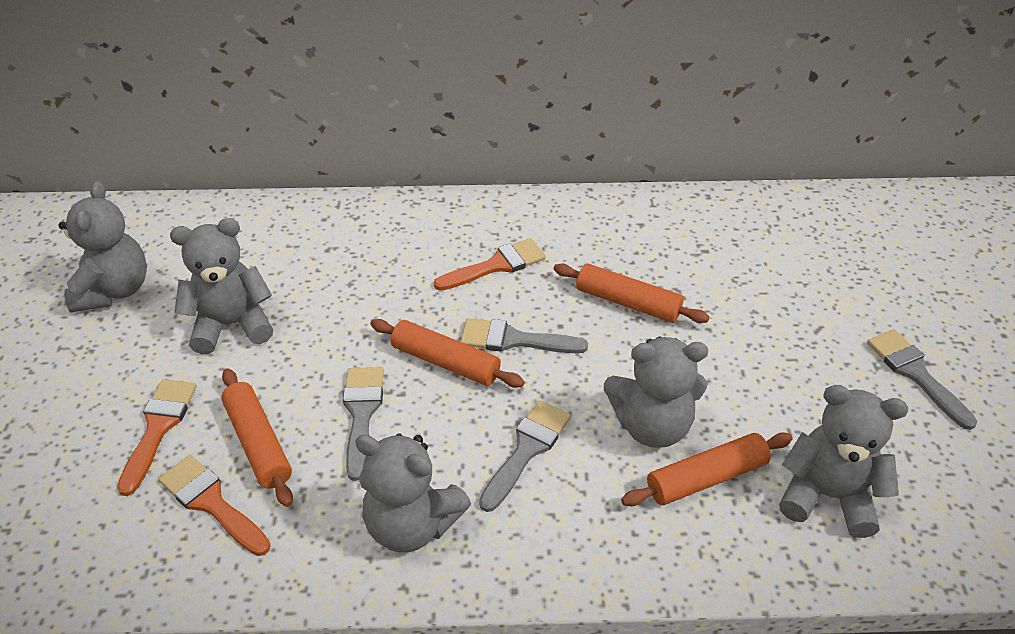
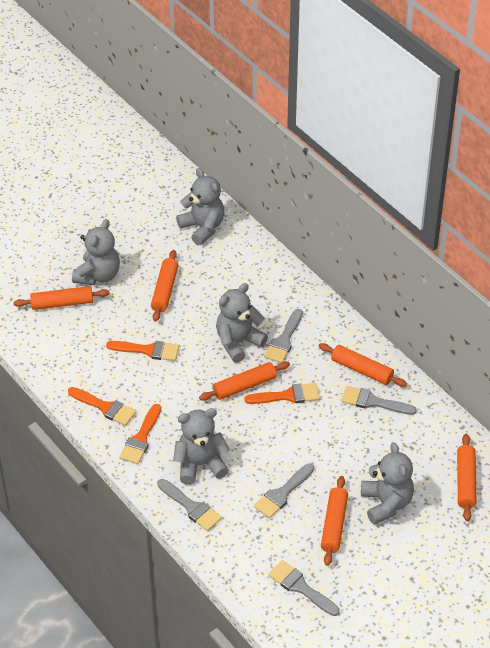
grey brush: [343,367,384,481] [460,318,588,353] [479,400,571,512] [867,329,977,430] = 4 -> [157,479,222,531] [254,463,314,518] [264,309,303,363] [269,560,340,616] [341,386,417,415] = 5
orange brush: [117,379,197,496] [159,455,271,556] [434,238,546,291] = 3 -> [68,387,136,426] [106,341,179,361] [119,404,161,464] [244,383,320,404] = 4
orange rolling pin: [221,368,293,507] [370,319,525,388] [554,263,709,323] [621,432,793,506] = 4 -> [13,286,110,310] [151,250,179,322] [199,361,290,401] [319,343,407,387] [321,476,348,566] [457,434,477,521] = 6

